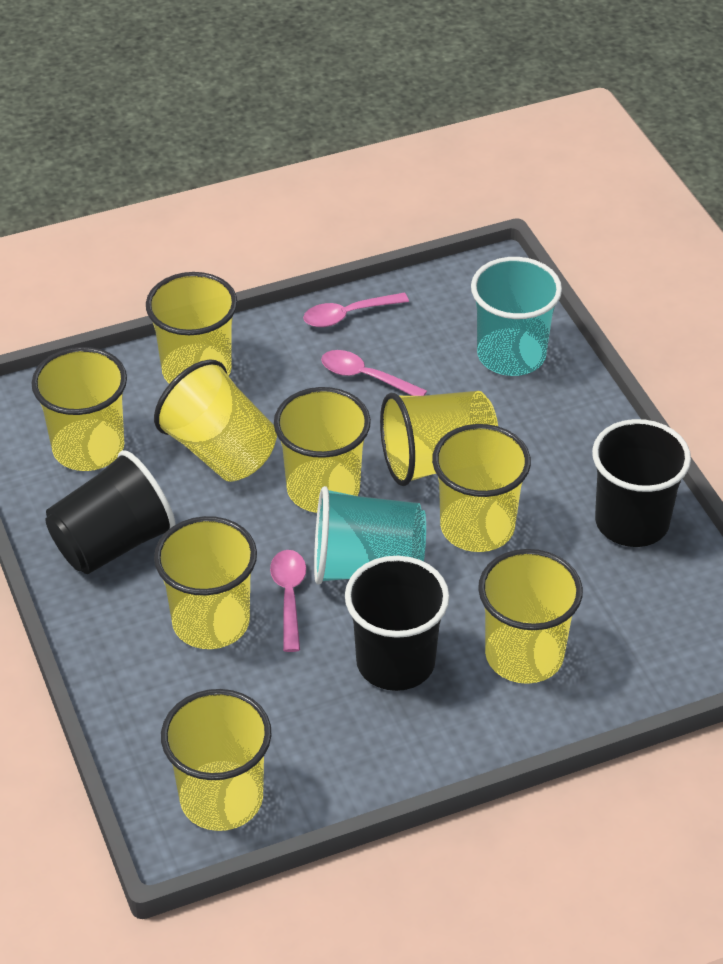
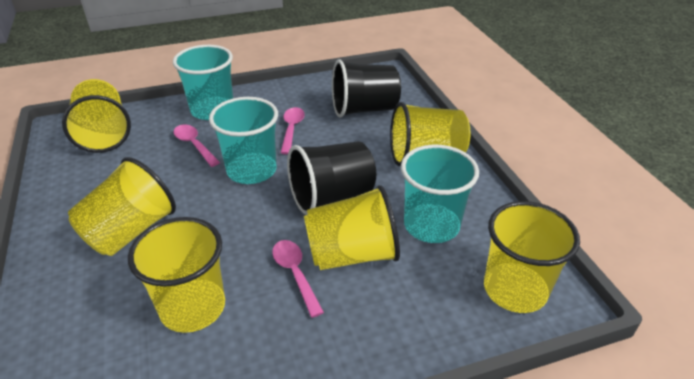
black cup: [45,450,176,574] [345,556,449,691] [592,419,691,547] = 3 -> [287,141,376,215] [332,60,401,118] = 2
turquoise cup: [314,486,426,585] [471,257,562,376] = 2 -> [173,45,233,120] [209,97,278,184] [401,145,479,243] = 3
yellow cup: [32,347,127,471] [146,272,237,384] [154,360,277,481] [154,516,257,649] [161,689,272,831] [274,387,371,513] [380,391,498,486] [432,424,531,552] [478,549,583,684] = 9 -> [62,79,131,153] [68,157,176,256] [128,217,225,333] [304,185,400,270] [390,102,470,166] [484,201,580,313] = 6

